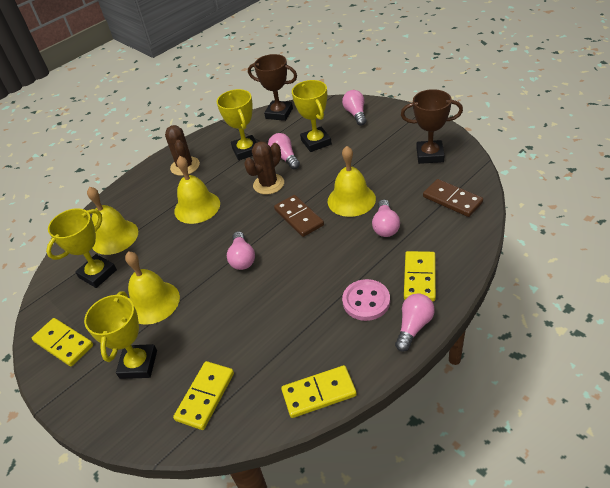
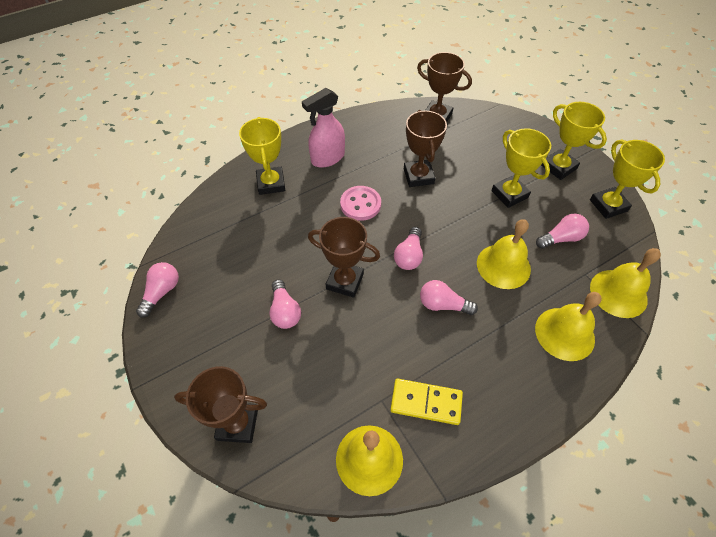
brown cactus: [165,125,200,176] [244,141,284,195] = 2 -> none = 0
brown domino: [274,195,324,237] [423,179,483,217] = 2 -> none = 0
brown trophy: [248,54,297,121] [401,89,463,164] = 2 -> [174,366,267,443] [308,217,380,298] [404,110,447,187] [417,52,472,122] = 4
pink spray bottle: none = 0 -> [302,88,345,168] = 1
yellow domino: [32,318,93,367] [173,361,234,430] [281,365,357,418] [404,251,436,301] = 4 -> [390,379,463,425] = 1

